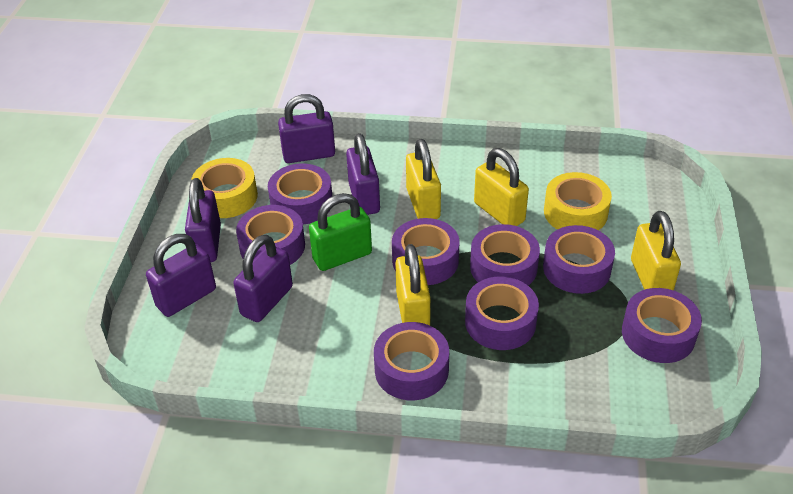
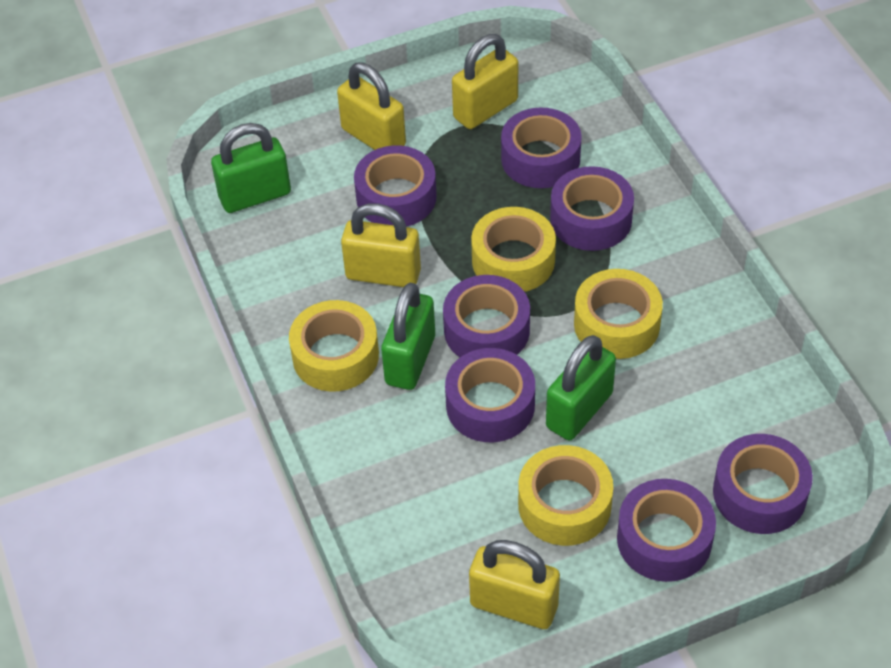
green padlock: [309,193,372,271] = 1 -> [211,123,291,213] [381,283,435,390] [546,335,616,440] = 3
purple padlock: [146,234,216,317] [185,178,221,262] [233,235,293,322] [278,94,335,163] [346,133,380,215] = 5 -> none = 0
purple tape: [236,205,305,265] [268,163,332,225] [374,322,449,400] [392,218,459,285] [465,277,539,350] [470,224,540,286] [543,225,615,294] [622,288,702,363] = 8 -> [354,145,437,227] [443,275,530,357] [445,348,535,442] [501,108,582,188] [550,166,634,251] [617,479,716,582] [713,434,813,534] = 7
yellow tape: [191,158,258,218] [544,172,612,230] = 2 -> [289,300,379,392] [471,207,556,292] [518,445,613,546] [574,269,663,359] = 4

